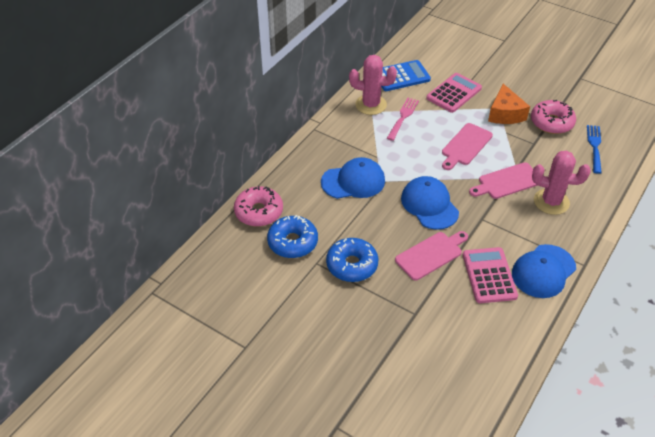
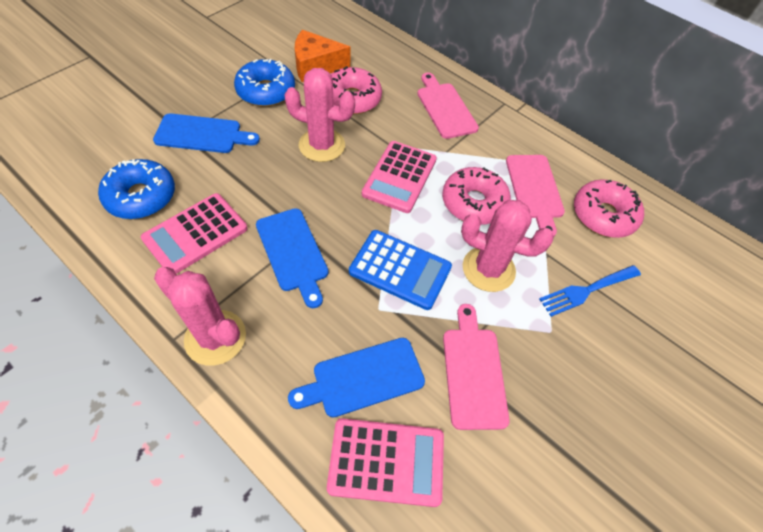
blue cap: [321,157,385,199] [401,176,459,230] [512,244,576,298] = 3 -> none = 0
blue cutting board: none = 0 -> [153,113,260,153] [256,208,329,308] [288,338,425,418] = 3
pink cactus: [349,55,397,115] [532,151,591,215] = 2 -> [154,267,246,366] [284,68,355,162] [461,200,554,292] = 3
pink calculator: [426,73,482,113] [463,247,518,303] = 2 -> [141,193,248,274] [327,418,444,507] [362,141,437,213] = 3
pink donut: [234,186,283,227] [531,100,576,134] = 2 -> [331,66,382,114] [442,167,511,225] [574,179,644,238] = 3
pink fork: [387,98,419,141] = 1 -> none = 0

